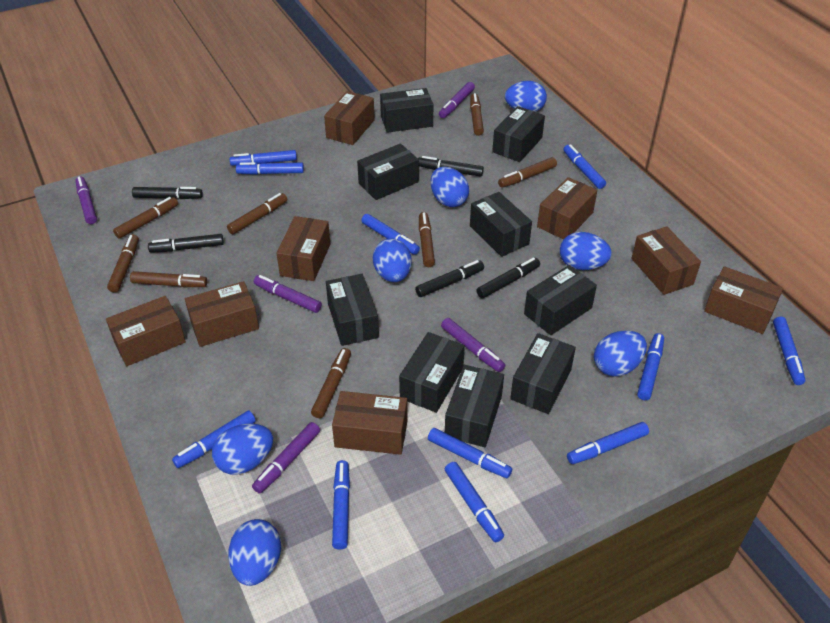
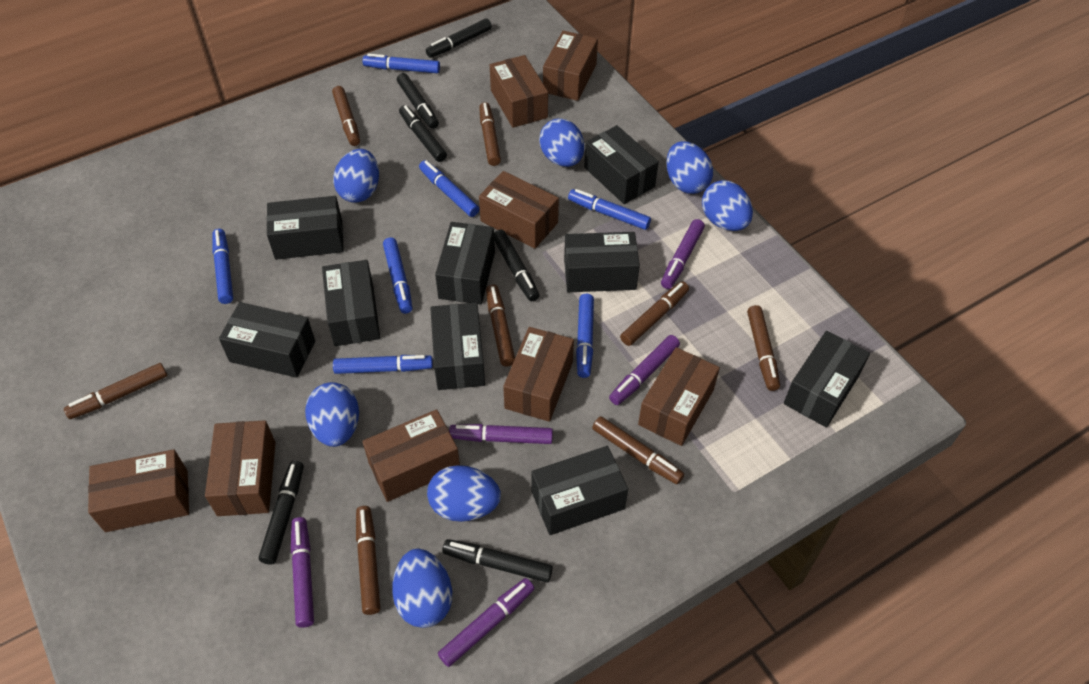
black marker: [132,187,203,199] [148,234,224,253] [415,260,484,297] [418,156,484,177] [476,257,540,298] = 5 -> [259,461,304,565] [397,73,439,129] [399,105,447,162] [426,18,492,58] [442,539,553,582] [494,229,539,301] = 6
blue marker: [172,411,256,468] [230,150,297,166] [236,162,304,175] [332,460,350,550] [361,214,420,255] [428,428,512,478] [445,462,504,542] [564,144,606,189] [567,422,649,464] [637,333,664,400] [773,317,805,385] = 11 -> [212,229,233,304] [333,355,433,374] [362,54,440,73] [383,237,413,314] [419,160,479,217] [568,189,651,230] [576,294,594,378] = 7

